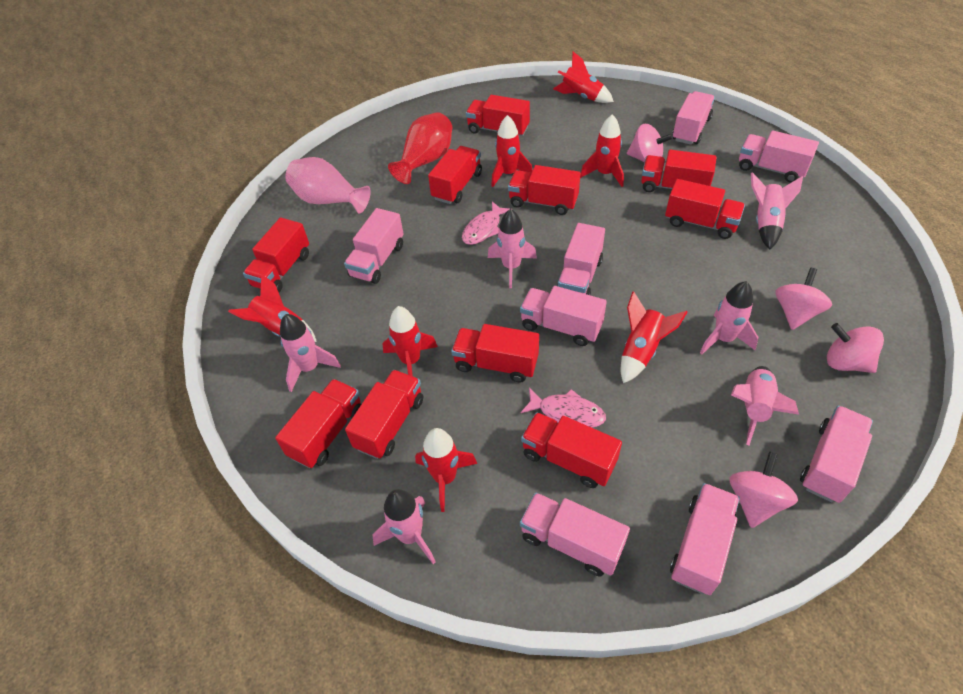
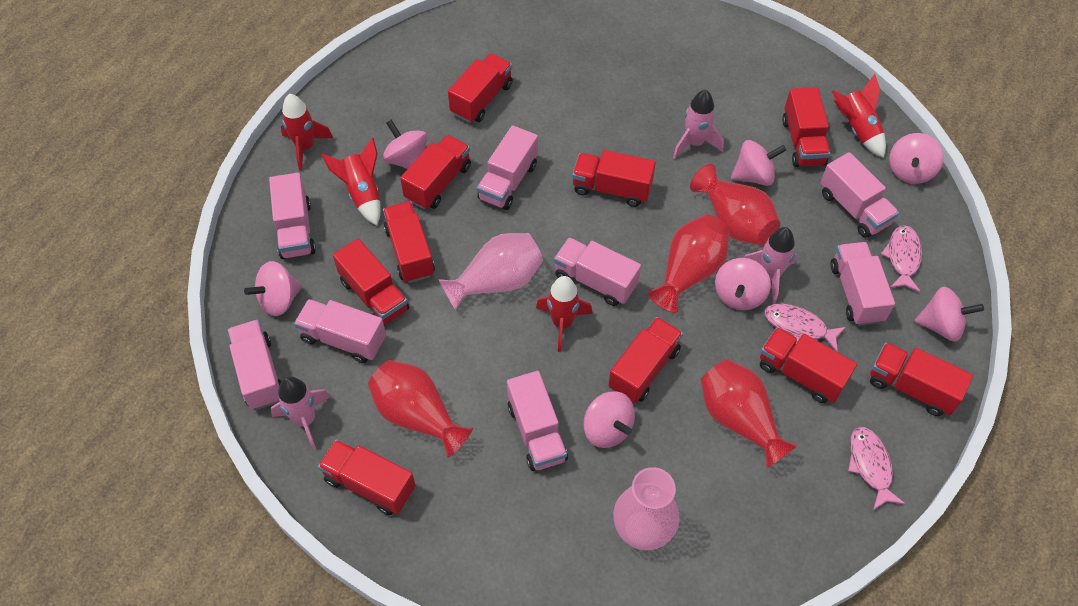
pink fish: [462,201,509,245] [521,388,606,428] = 2 -> [765,303,846,352] [848,427,905,510] [881,225,922,292] = 3
pink rocket: [280,314,341,392] [372,489,436,564] [488,209,537,288] [700,281,758,355] [731,366,799,446] [751,172,803,249] = 6 -> [271,376,330,450] [673,89,724,159] [744,227,797,304] = 3
pink spinning top: [627,124,673,162] [729,451,798,528] [776,268,832,330] [827,323,884,373] = 4 -> [244,261,302,316] [383,119,427,169] [583,391,635,448] [715,258,771,310] [731,140,786,186] [889,133,944,184] [915,287,984,342] = 7
pink vase: [285,157,371,214] = 1 -> [439,233,543,311] [613,467,680,550] = 2
red rocket: [228,274,317,342] [382,306,438,376] [415,428,477,512] [491,115,533,187] [553,52,614,103] [580,114,624,187] [621,291,688,383] = 7 -> [281,94,333,171] [322,138,381,226] [536,276,593,352] [832,74,886,158] = 4
red vase: [388,112,452,184] = 1 -> [368,360,473,458] [648,214,729,313] [690,164,780,245] [700,359,798,468] = 4

